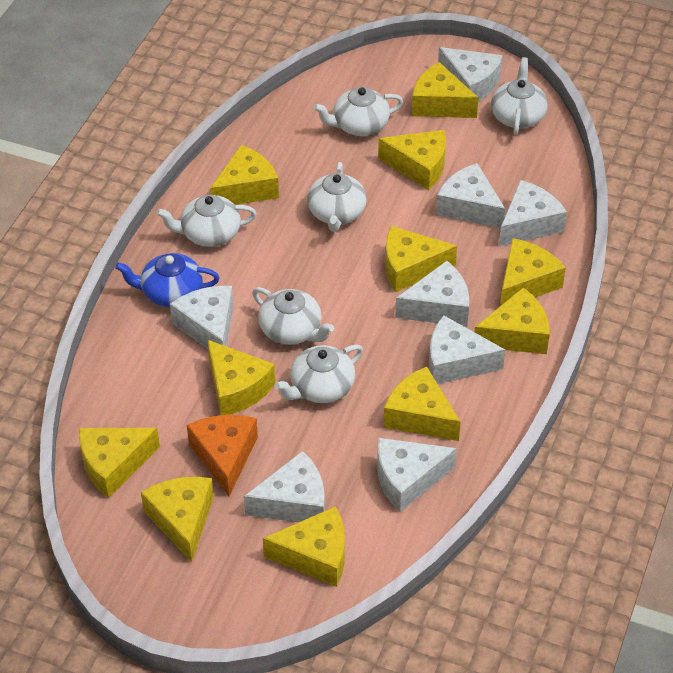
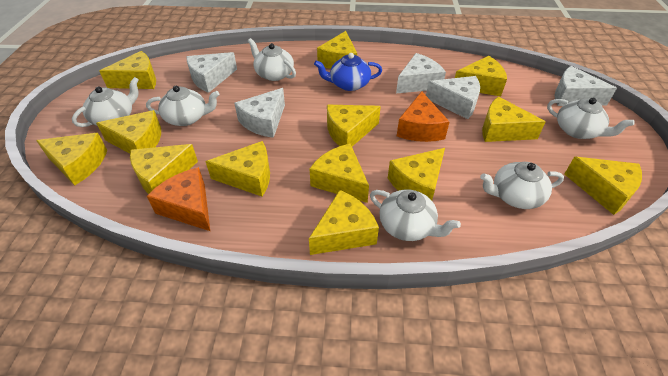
orange cheese: [187,415,258,496] = 1 -> [147,167,210,231] [397,91,450,142] = 2
white cheese: [170,286,234,349] [244,451,325,522] [377,438,457,512] [395,261,469,327] [429,315,505,384] [436,163,505,228] [438,47,503,102] [499,180,567,247] = 8 -> [186,52,237,93] [234,88,285,138] [396,53,446,94] [426,76,480,119] [555,66,617,106] = 5
yellow cheese: [79,428,160,498] [141,477,214,562] [207,340,275,415] [210,145,279,205] [263,506,345,587] [378,130,446,190] [384,367,461,441] [385,226,457,292] [412,62,478,118] [475,288,550,354] [500,238,566,306] = 11 -> [36,133,107,185] [96,110,161,154] [99,51,156,89] [130,144,198,194] [205,141,270,197] [309,190,379,255] [310,144,369,203] [317,31,357,69] [327,105,381,146] [388,148,445,200] [455,56,507,96] [482,96,546,142] [564,157,642,215] = 13

